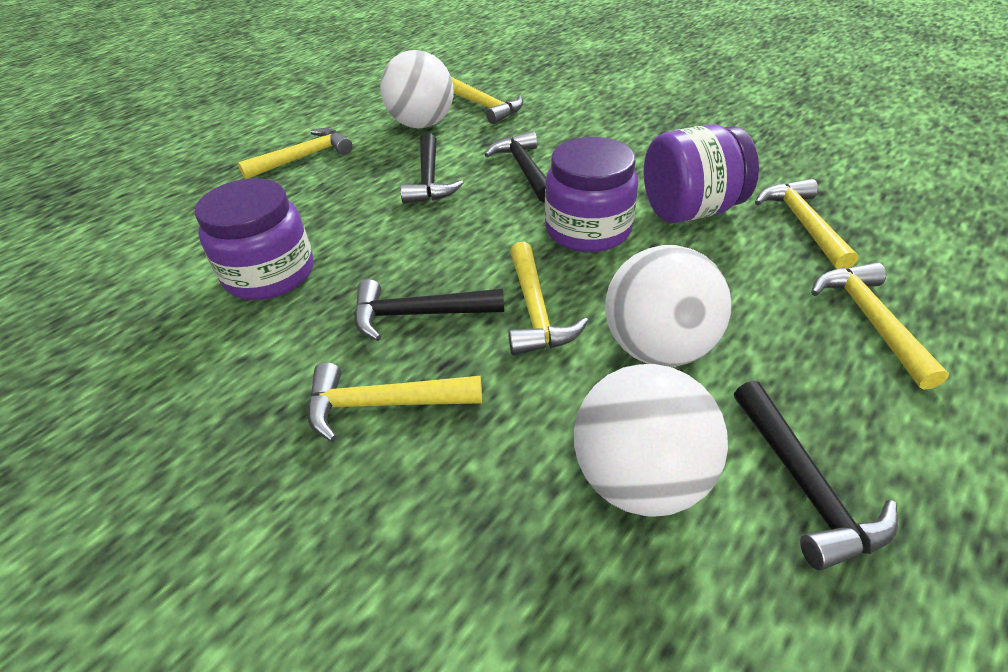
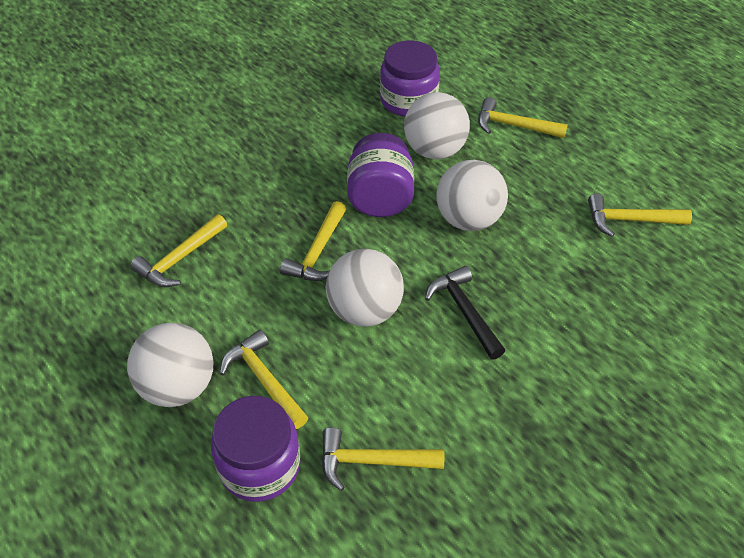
black hammer: [354,279,504,341] [400,133,463,204] [484,131,546,202] [734,381,898,570] = 4 -> [425,266,505,360] = 1
white ball: [380,50,454,128] [574,364,728,516] [605,245,732,367] = 3 -> [127,323,214,407] [326,249,404,327] [404,92,470,159] [436,160,508,231] = 4

